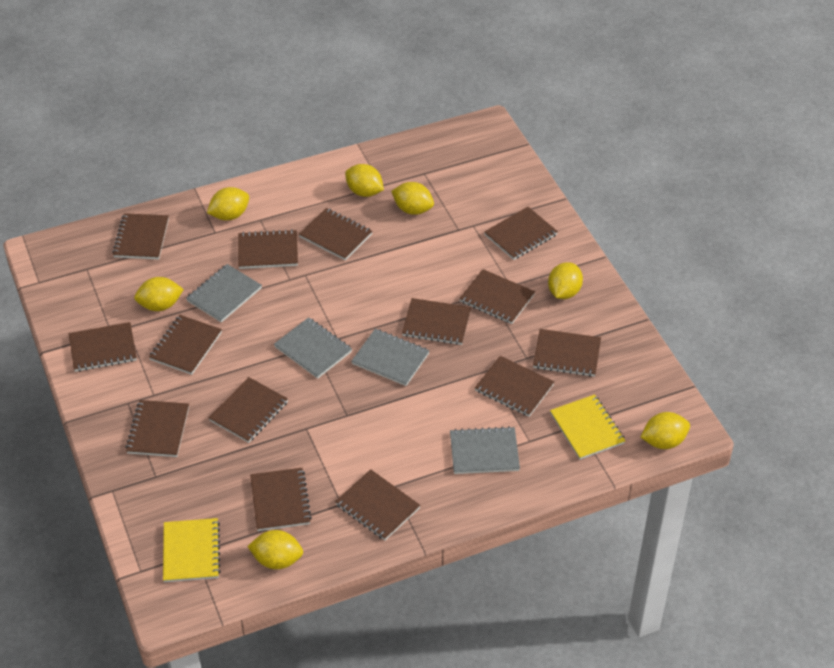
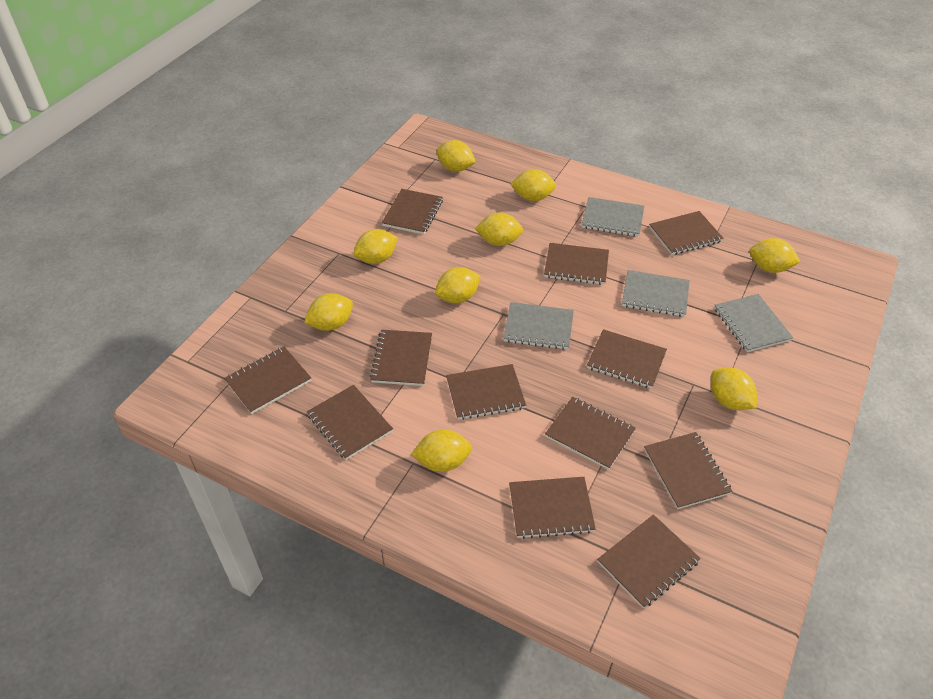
brown notebook: [69,322,137,372] [112,213,169,259] [125,400,189,457] [149,315,222,375] [209,377,288,443] [238,229,298,269] [250,468,312,531] [299,208,373,261] [335,469,421,540] [402,298,471,345] [459,269,535,324] [475,356,554,417] [484,207,558,260] [533,329,601,377] = 14 -> [224,347,311,414] [307,385,393,460] [370,330,432,386] [382,189,443,234] [446,364,526,420] [509,477,596,539] [544,243,609,285] [545,397,636,470] [587,329,667,389] [597,515,701,608] [644,432,733,509] [649,211,724,255] = 12
yellow lemon: [134,277,184,311] [207,187,249,220] [247,530,303,569] [345,164,384,197] [391,182,434,215] [548,262,583,299] [641,412,690,449] = 7 -> [304,293,353,331] [354,229,398,264] [411,429,472,472] [435,267,481,303] [436,140,476,172] [475,213,523,246] [510,169,556,201] [711,367,757,410] [749,238,801,273] = 9
yellow notebook: [163,518,221,582] [550,394,625,460] = 2 -> none = 0

